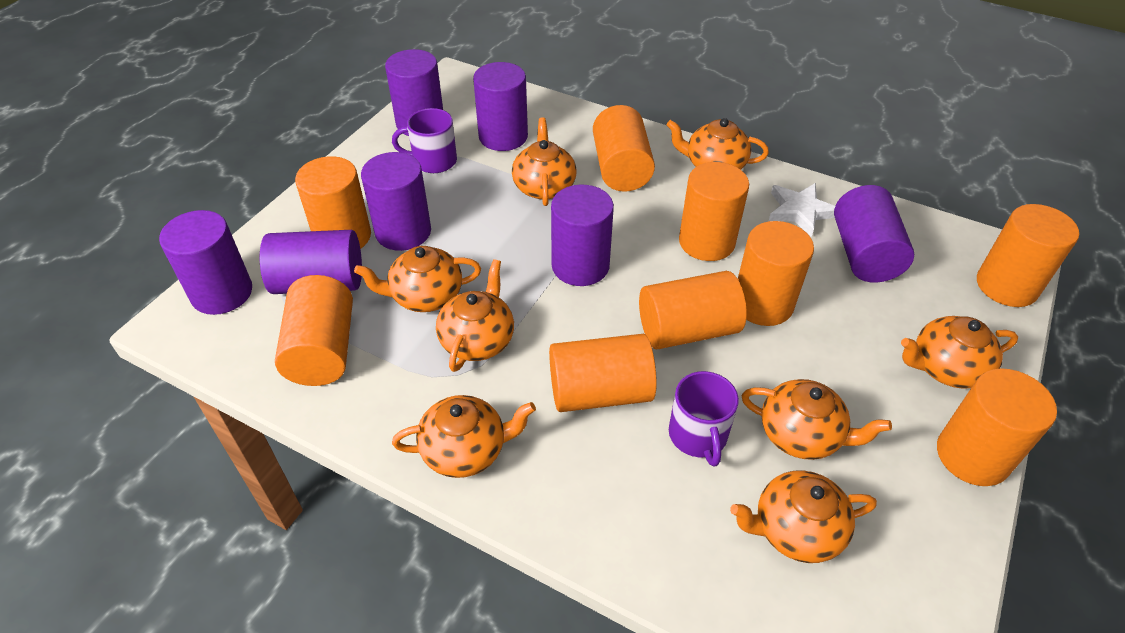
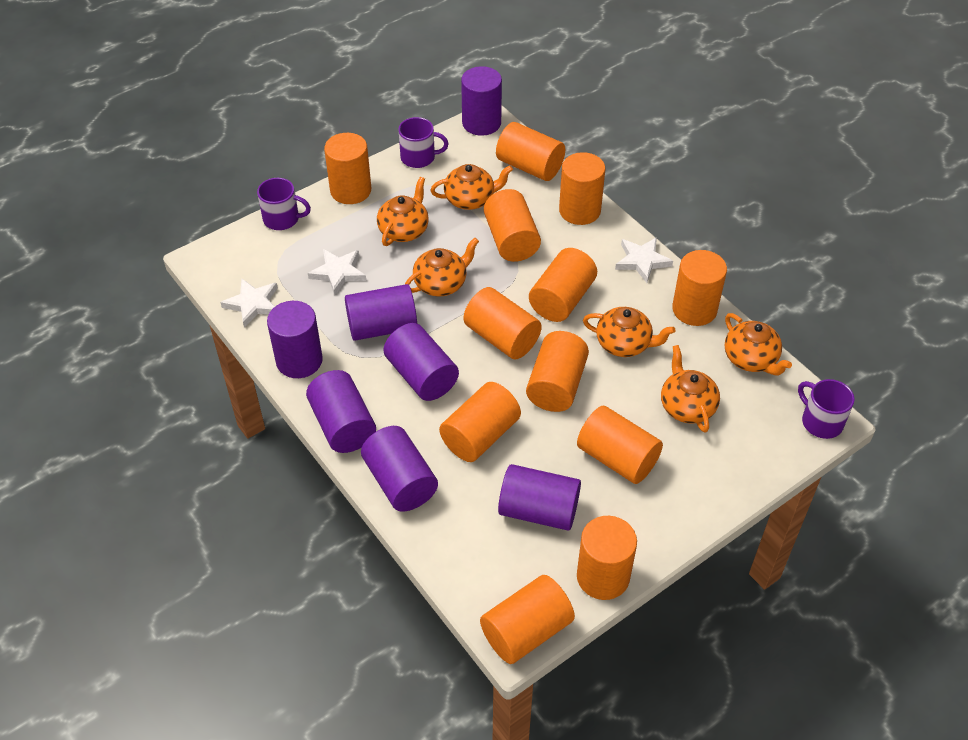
orange cylinder: [275,275,353,386] [295,156,371,249] [549,334,657,412] [593,105,655,192] [639,271,747,349] [679,162,749,261] [738,221,814,326] [937,368,1057,486] [977,204,1079,307] = 9 -> [324,133,371,204] [439,382,521,462] [463,287,542,359] [480,575,575,664] [484,189,541,262] [496,122,565,181] [526,331,589,412] [529,248,597,322] [559,152,605,225] [577,406,663,484] [577,516,637,600] [672,250,727,326] = 12
orange teapot: [354,246,481,312] [392,395,536,478] [436,259,514,372] [512,118,577,206] [667,118,769,170] [730,470,877,563] [742,379,892,460] [901,316,1018,389] = 8 -> [377,177,429,246] [405,238,479,297] [431,164,513,210] [583,307,675,357] [661,345,720,432] [725,313,792,376] = 6
purple mug: [392,108,457,173] [669,371,739,467] = 2 -> [257,178,311,230] [398,117,449,168] [798,379,855,439] = 3
white star: [769,183,835,237] = 1 -> [220,278,278,328] [308,249,366,295] [615,237,673,283] = 3

